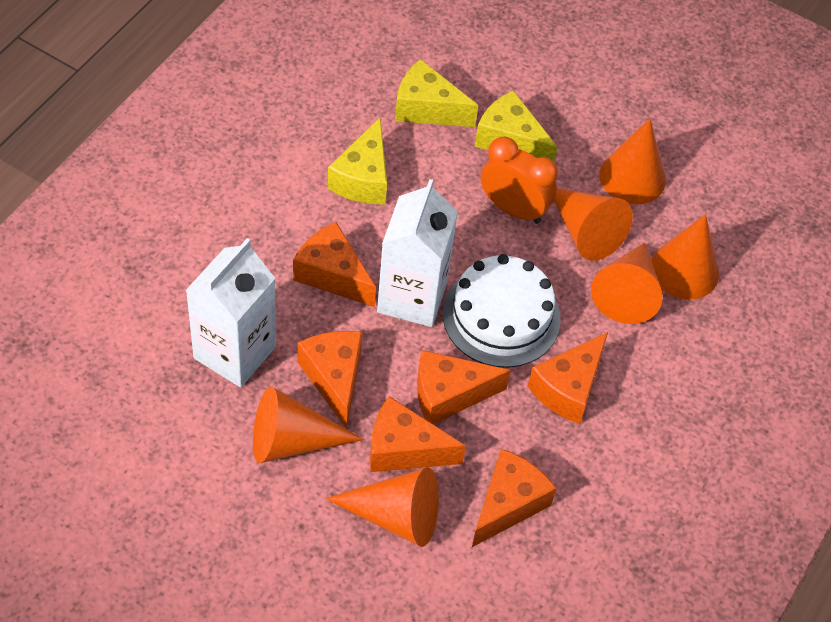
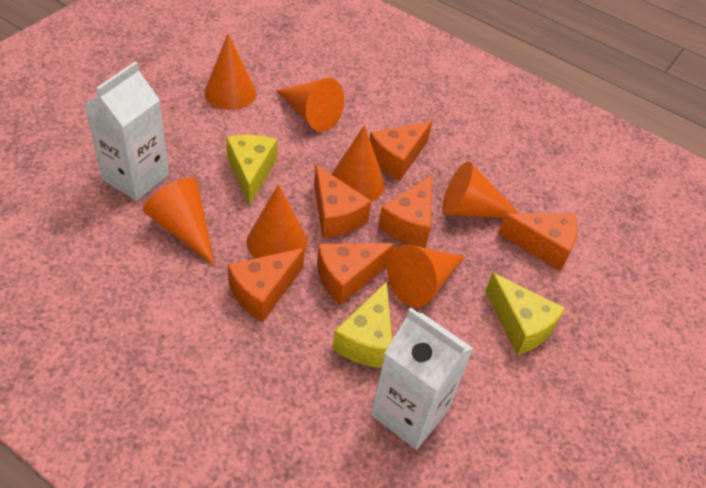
orange clock: [481,137,558,224] = 1 -> none = 0
orange cone: [253,386,364,463] [325,467,439,547] [554,188,633,261] [591,243,662,324] [599,118,666,204] [651,214,719,300] = 6 -> [143,177,215,266] [204,33,257,110] [247,184,308,258] [276,78,344,132] [331,125,385,202] [387,244,464,307] [442,161,520,218] = 7
white cake: [443,254,561,368] = 1 -> none = 0

